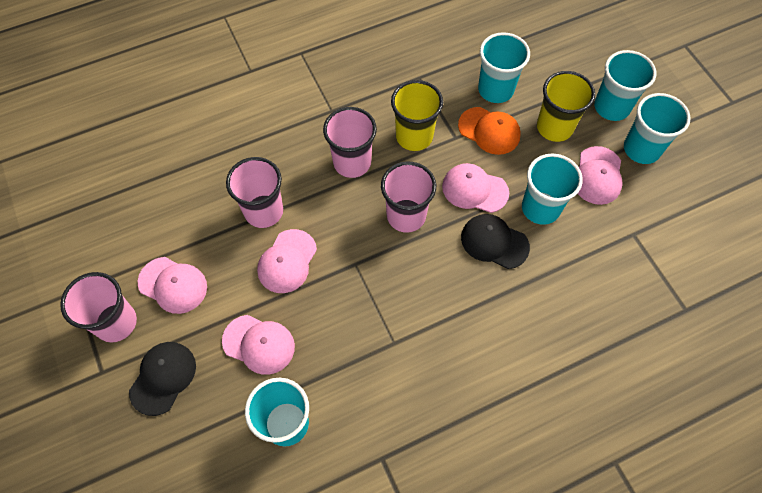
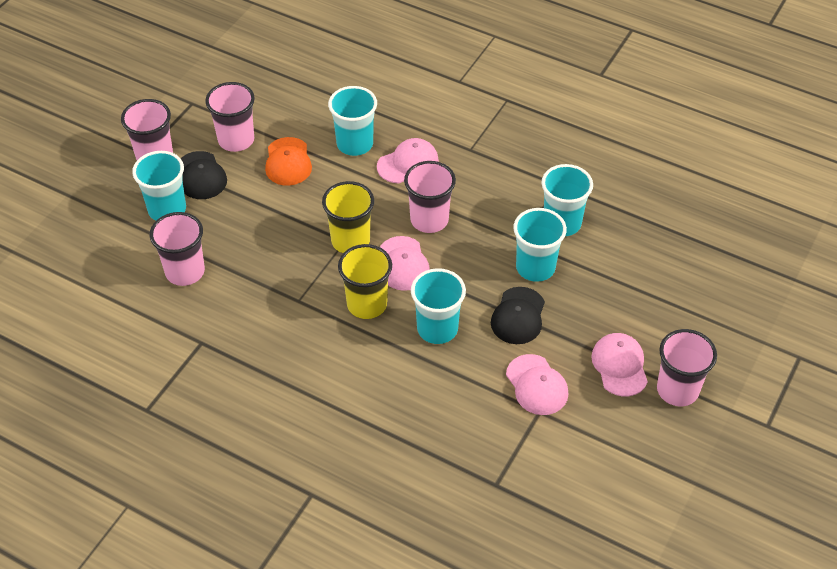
pink cap: [138,257,207,314] [222,315,295,375] [257,229,317,293] [442,163,509,213] [577,146,622,205] = 5 -> [377,138,439,183] [380,236,430,291] [506,354,568,415] [591,333,648,396] = 4
pink cup: [60,272,137,342] [226,157,283,228] [323,107,377,178] [381,162,436,233] = 4 -> [121,99,173,161] [150,212,205,286] [205,82,255,152] [404,161,456,233] [657,329,717,406] = 5

